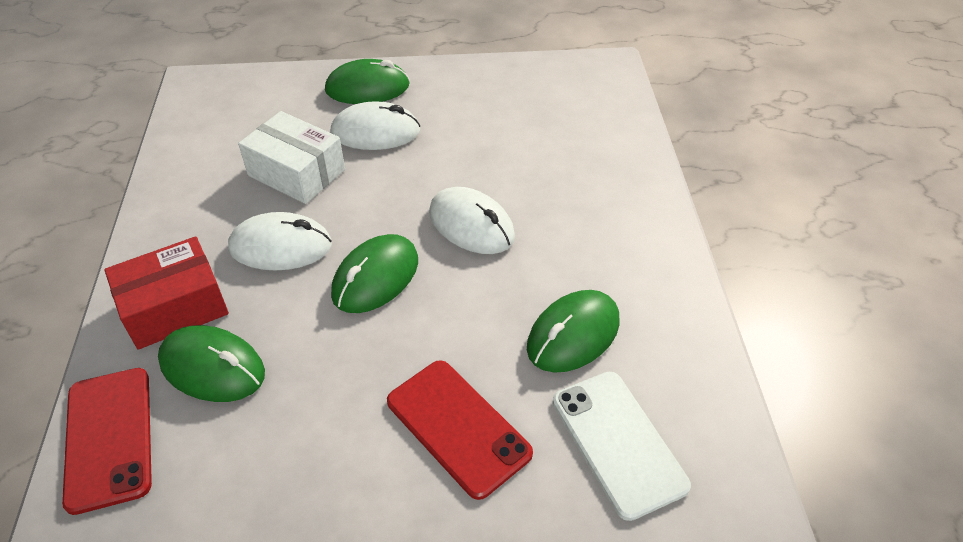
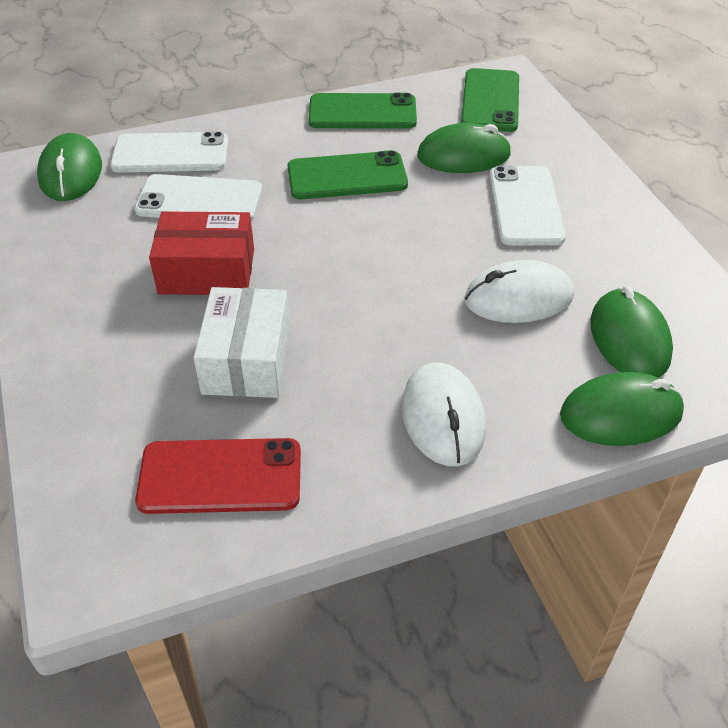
green phone: none = 0 -> [287,150,408,199] [308,93,417,129] [461,68,519,132] = 3
red phone: [62,368,152,515] [387,360,533,500] = 2 -> [135,438,301,514] = 1
white mouse: [228,212,332,271] [331,101,420,150] [429,187,515,254] = 3 -> [402,362,486,466] [465,260,574,323] = 2
white phone: [553,372,691,521] = 1 -> [110,131,228,173] [134,174,262,221] [489,166,566,245] = 3

